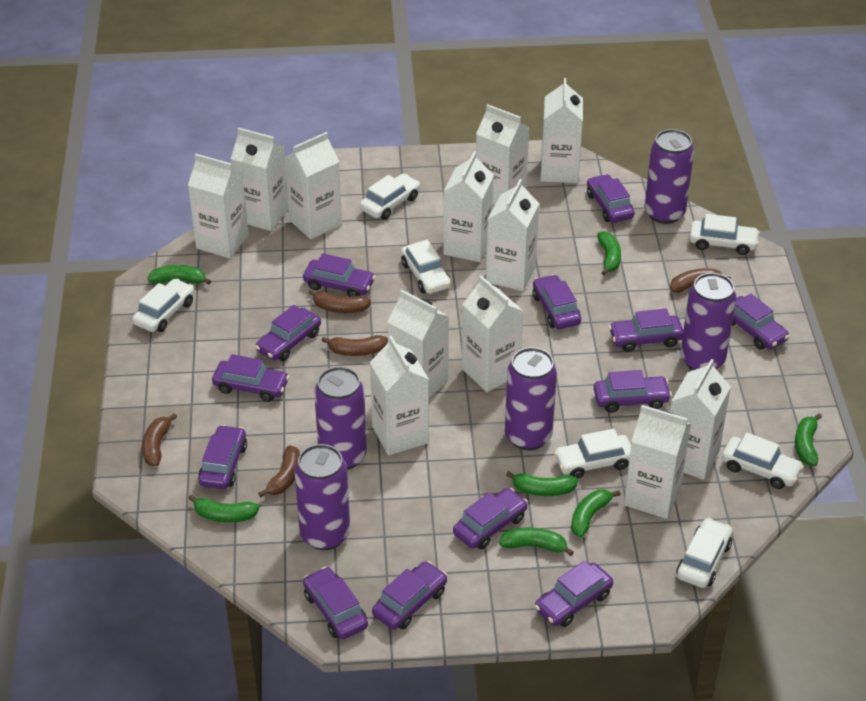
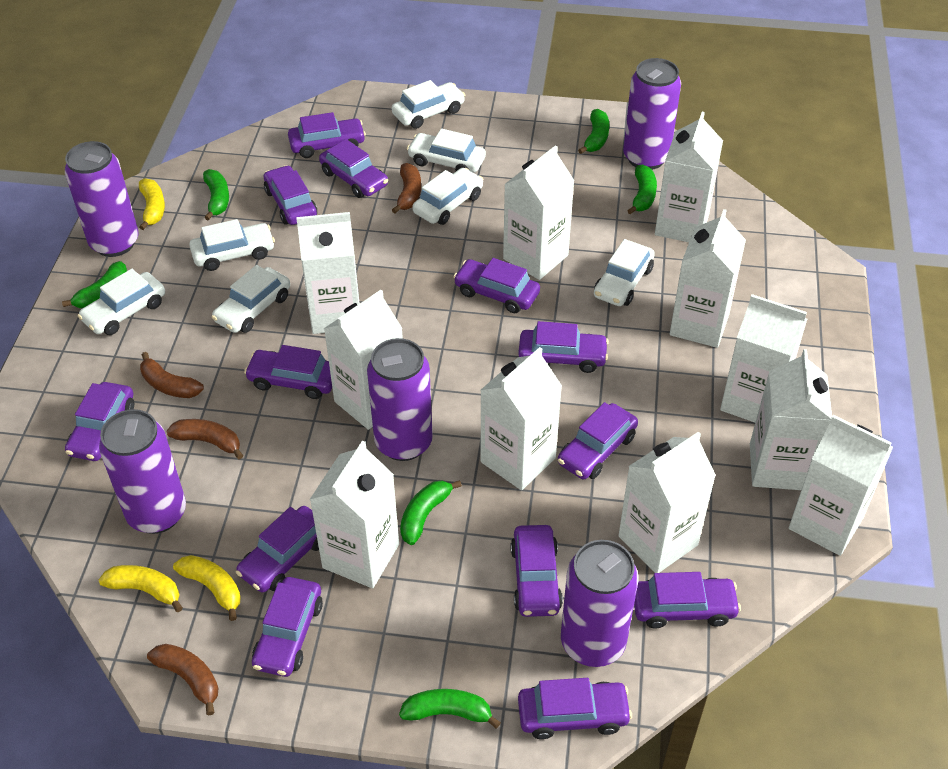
brown banana: [142,413,177,466] [258,445,300,497] [308,289,371,313] [321,335,388,356] [670,268,731,293] = 5 -> [140,352,204,398] [147,644,218,715] [166,419,243,460] [392,163,421,213] = 4
green banana: [147,265,211,285] [188,495,260,522] [499,527,574,556] [506,471,578,496] [571,489,621,537] [597,231,621,276] [795,414,822,466] = 7 -> [62,261,127,308] [203,169,229,221] [399,689,501,729] [400,480,462,545] [578,109,609,154] [627,165,657,214] = 6
white carton: [188,154,249,259] [231,128,288,231] [284,132,342,239] [370,336,429,455] [388,289,449,398] [443,151,494,262] [462,276,524,392] [476,104,530,205] [486,179,540,291] [541,78,583,183] [624,405,691,519] [670,359,731,480] = 12 -> [296,212,360,334] [309,441,399,588] [324,290,403,430] [480,347,562,490] [503,145,575,280] [618,432,716,573] [655,112,723,242] [670,209,746,348] [720,294,807,423] [750,349,832,490] [789,415,893,556] = 11
yellow banana: none = 0 -> [99,565,183,612] [139,178,165,230] [173,555,241,621] = 3

